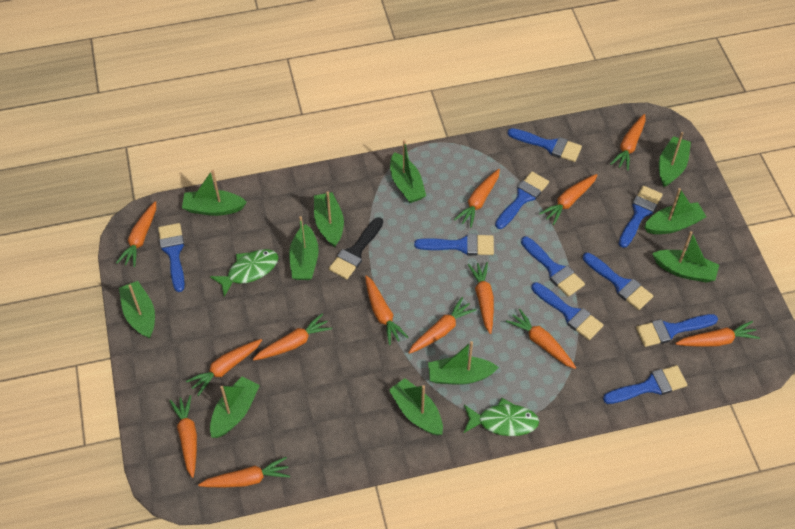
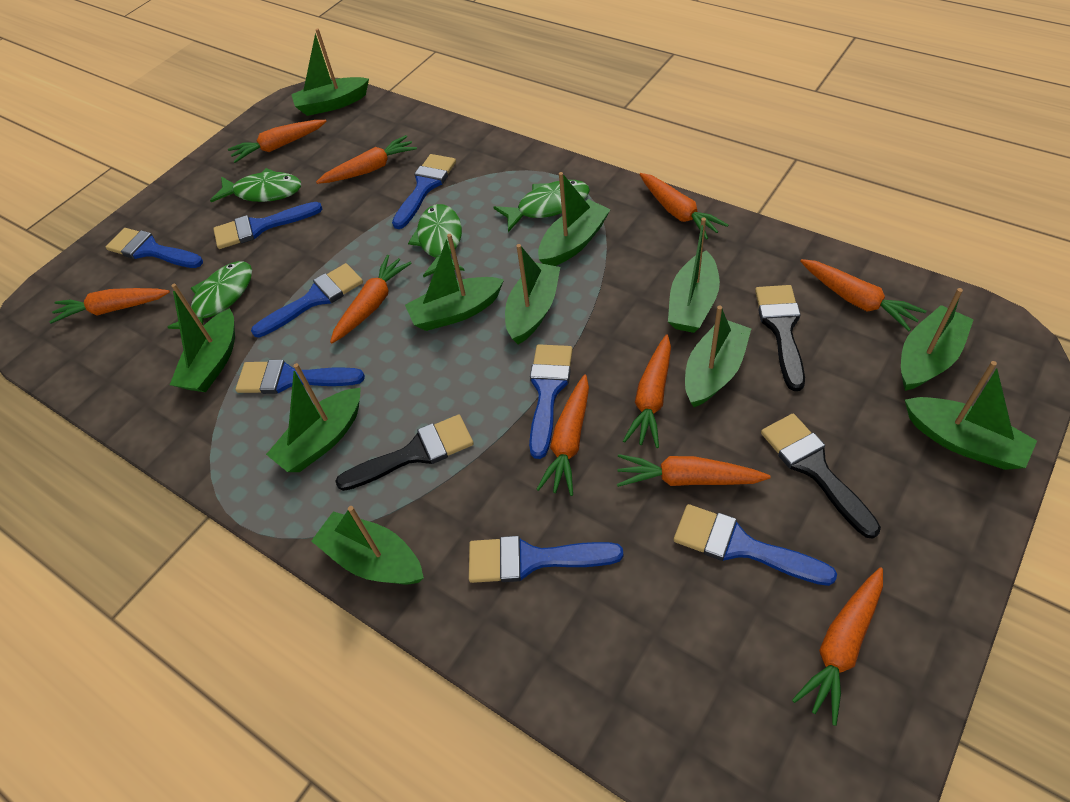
black brush: [329,217,383,279] = 1 -> [335,415,474,491] [755,285,805,391] [761,414,881,539] = 3
blue brush: [158,223,185,292] [414,234,494,256] [495,172,549,229] [507,128,582,162] [521,237,585,297] [531,282,603,340] [583,253,653,310] [603,365,687,404] [619,186,663,248] [636,314,718,347] = 10 -> [106,228,203,268] [213,202,322,249] [236,360,365,394] [251,263,363,338] [392,154,456,229] [469,536,623,583] [529,344,573,459] [674,504,837,586] = 8
green fish: [210,249,279,297] [464,398,539,436] = 2 -> [168,261,252,329] [210,168,301,202] [408,204,465,277] [493,180,590,232] = 4
orange carrot: [116,201,156,267] [169,395,197,478] [186,339,262,396] [198,457,290,487] [253,314,332,361] [365,275,408,345] [408,297,477,354] [454,169,500,228] [468,262,494,334] [506,309,576,369] [539,174,597,225] [610,114,646,171] [675,321,760,347] = 13 -> [50,288,170,324] [228,120,327,163] [316,135,417,184] [330,255,412,343] [537,374,589,496] [617,454,771,487] [623,334,671,448] [639,173,728,240] [792,567,883,726] [800,259,927,331] = 10

